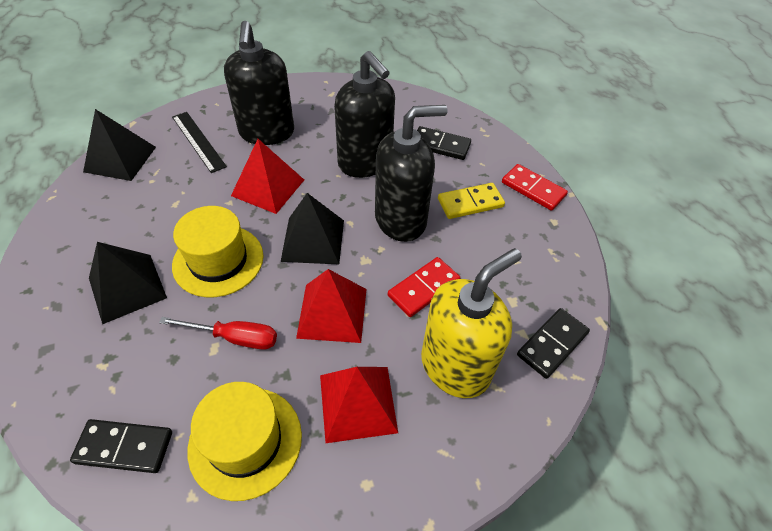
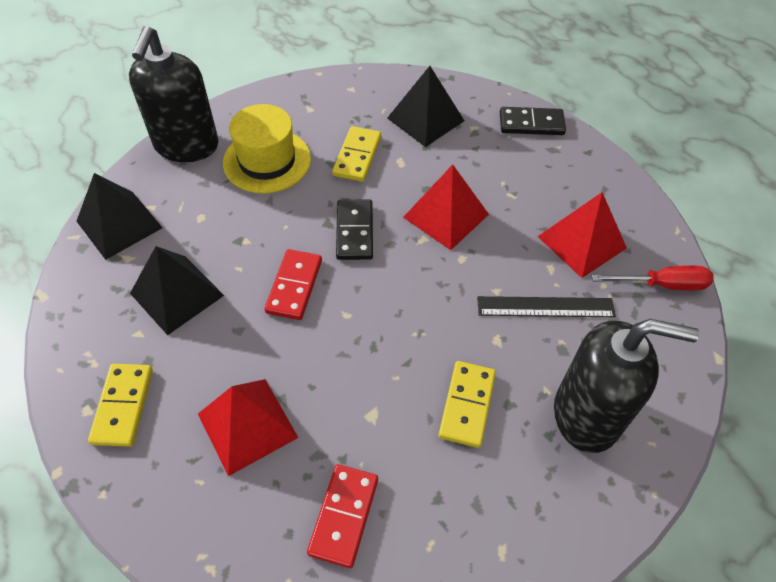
black domino: [70,419,172,473] [417,126,471,160] [517,308,590,379] = 3 -> [336,200,373,260] [500,107,566,135] = 2
black soap dispenser: [224,21,294,145] [334,51,395,178] [375,105,447,242] = 3 -> [129,26,219,162] [554,319,699,453] = 2
yellow domino: [438,183,505,219] = 1 -> [88,364,153,447] [332,126,381,182] [439,361,496,448] = 3
yellow hat: [172,206,263,297] [187,382,302,501] = 2 -> [223,104,311,193] = 1
yellow soap dispenser: [421,248,522,398] = 1 -> none = 0

